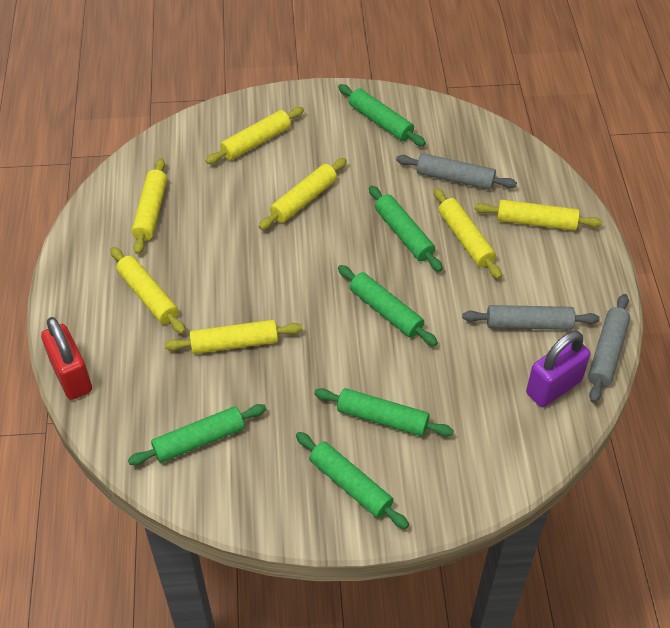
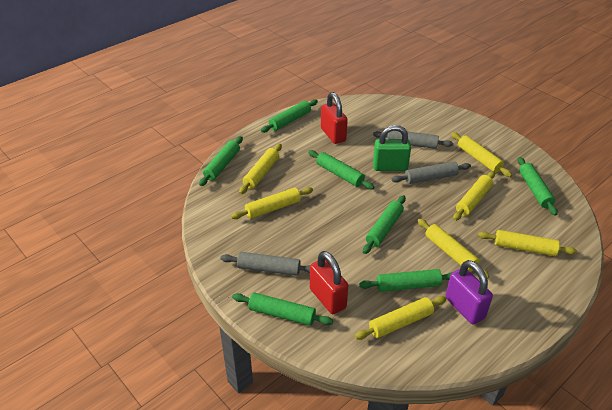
green padlock: none = 0 -> [373,125,411,171] = 1
green rolling pin: [128,404,266,465] [296,432,409,529] [314,388,454,436] [338,84,426,146] [338,265,438,346] [369,185,443,272] = 6 -> [199,136,243,186] [232,292,333,326] [261,99,318,133] [308,150,374,190] [359,269,452,292] [363,195,406,254] [518,157,558,216] = 7
red padlock: [41,317,92,400] = 1 -> [310,251,348,314] [321,92,348,144] = 2

